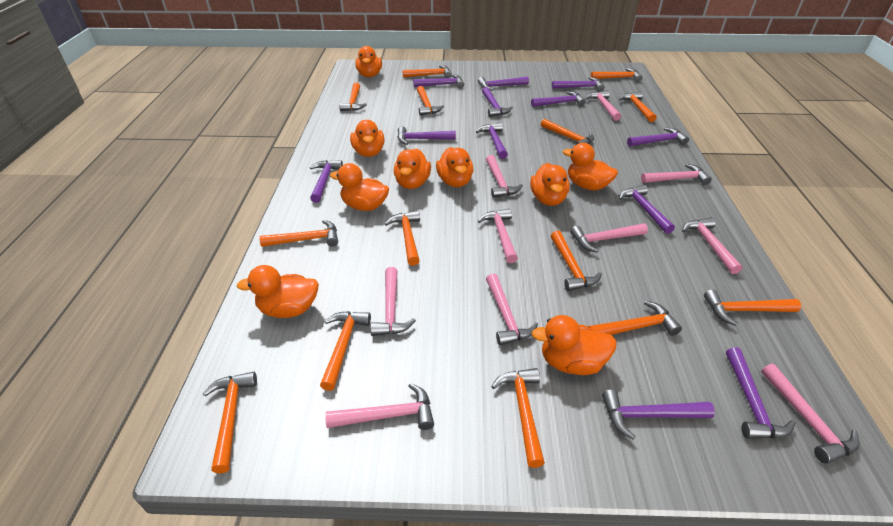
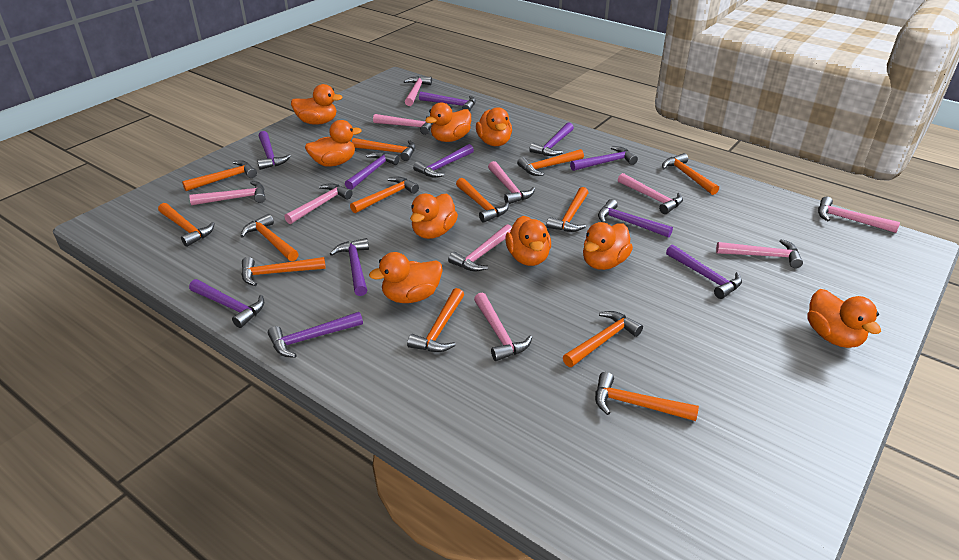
orange hammer: [203,372,257,473] [259,220,338,247] [320,311,371,391] [339,83,367,111] [385,211,420,266] [403,65,452,78] [417,86,444,116] [491,368,545,468] [541,119,594,145] [551,231,602,291] [588,301,682,336] [591,68,642,82] [619,91,657,122] [704,289,801,326] = 14 -> [158,203,215,247] [182,160,257,191] [241,214,299,261] [241,257,326,286] [350,176,419,213] [352,138,416,161] [407,288,464,352] [456,178,509,223] [517,149,584,176] [546,187,589,232] [563,311,643,367] [595,372,699,421] [662,153,719,195] = 13
purple hammer: [310,160,343,203] [398,126,456,145] [413,74,464,88] [476,123,508,159] [478,76,529,91] [482,87,513,117] [531,91,586,107] [552,77,605,91] [602,390,715,440] [619,185,675,234] [627,127,689,146] [726,347,795,439] = 12 -> [189,279,264,328] [257,131,291,170] [268,312,363,358] [330,238,369,296] [345,152,399,190] [413,144,474,177] [419,92,476,112] [529,122,574,156] [570,146,638,171] [598,199,673,238] [666,244,742,299] = 11

